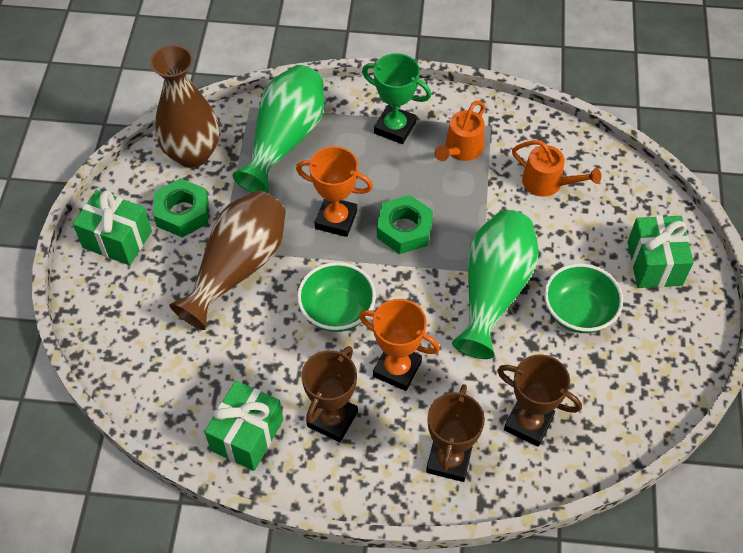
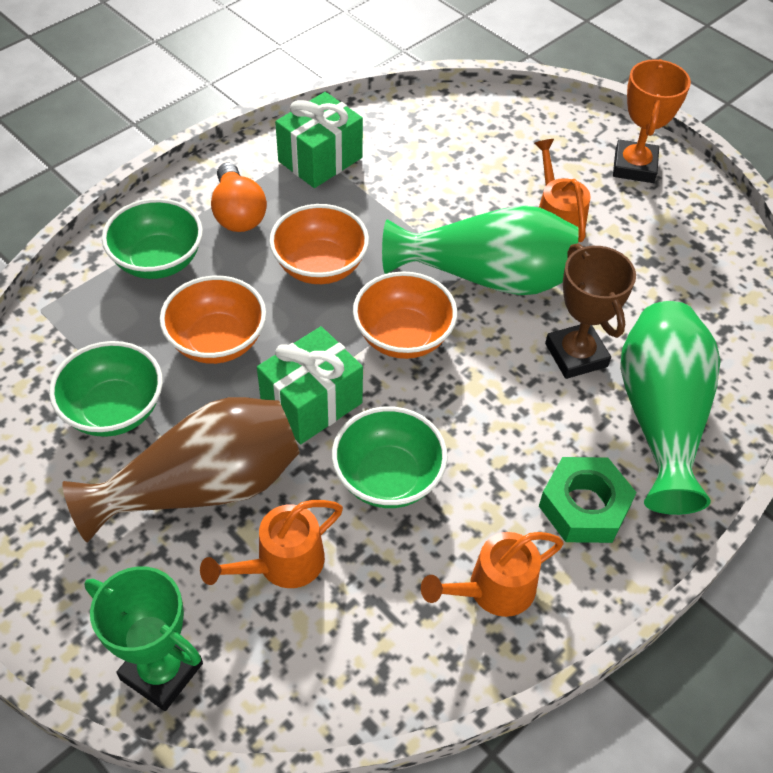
brown trophy: [301,346,358,442] [426,384,485,482] [497,354,582,447] = 3 -> [545,243,636,379] = 1
brown vase: [150,45,220,168] [169,190,286,330] = 2 -> [62,397,300,542] = 1
green bowl: [297,262,376,332] [544,263,623,333] = 2 -> [49,341,163,437] [102,198,203,279] [332,406,448,508] = 3
green gift: [73,190,152,265] [205,381,283,471] [627,216,694,288] = 3 -> [257,326,363,444] [275,92,363,188] = 2
green nut: [153,178,208,237] [377,195,433,254] = 2 -> [539,457,637,543] = 1
orange bowl: none = 0 -> [160,276,266,364] [269,204,369,284] [353,271,457,359] = 3
orange light bulb: none = 0 -> [211,163,267,232] = 1
orange trophy: [296,146,373,237] [359,299,440,391] = 2 -> [613,59,691,183] = 1
orange watering can: [435,101,485,161] [512,140,601,197] = 2 -> [200,500,343,588] [421,532,564,617] [534,139,591,242] = 3

